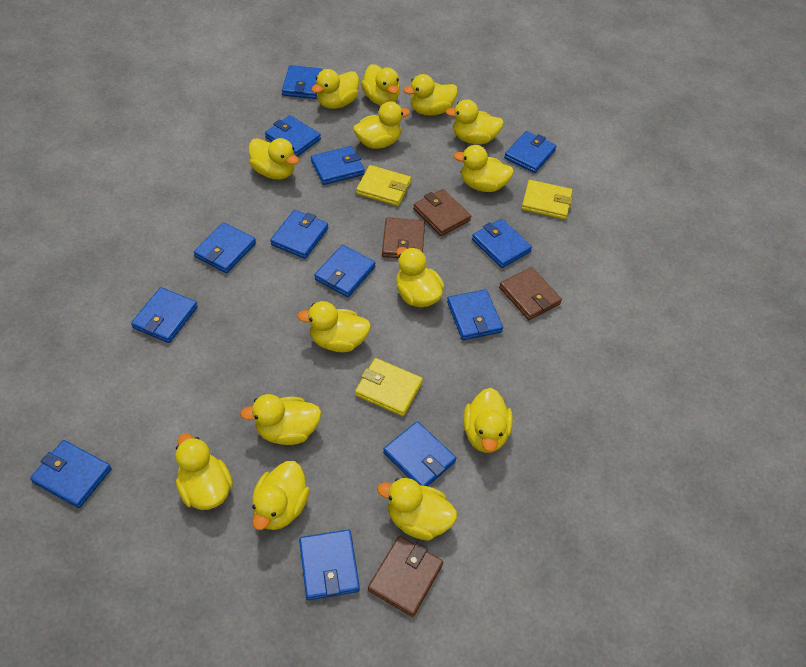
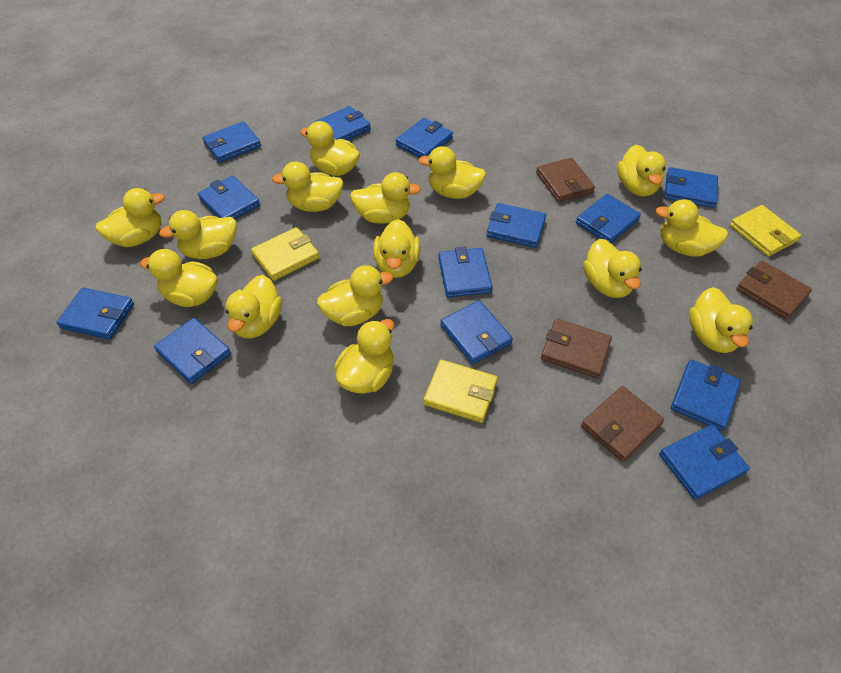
yellow duck: [175,433,233,510] [240,394,321,445] [249,138,299,180] [252,461,310,530] [297,301,371,352] [311,69,359,109] [353,101,410,149] [361,64,400,106] [377,478,457,541] [396,247,444,307] [403,74,458,116] [445,99,504,144] [453,145,514,192] [463,388,513,453] = 14 -> [95,188,165,247] [140,249,218,307] [159,210,236,259] [225,275,282,338] [272,161,344,212] [300,121,360,176] [317,265,393,326] [334,319,394,394] [350,172,421,224] [373,219,421,278] [418,146,486,199] [583,239,642,298] [617,145,666,196] [656,199,728,257] [689,287,753,353] = 15

